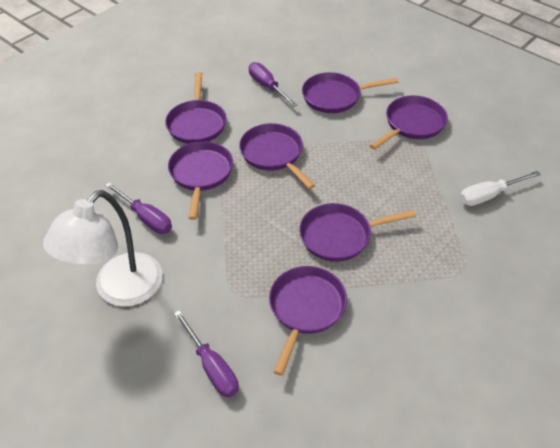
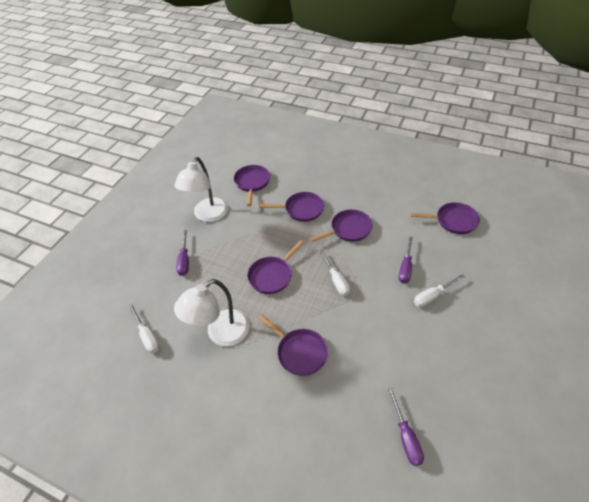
purple pan: [165,72,227,144] [168,141,233,220] [239,123,315,189] [269,266,347,376] [299,203,416,262] [302,72,398,113] [370,95,448,150] = 7 -> [234,165,270,206] [247,240,304,294] [259,192,324,222] [259,315,328,376] [310,209,373,242] [410,202,480,234] = 6
white lamp: [43,190,163,307] = 1 -> [174,157,228,222] [174,279,250,346] = 2
white screwdriver: [460,171,541,206] = 1 -> [128,304,159,353] [319,249,350,296] [414,274,465,307] = 3

